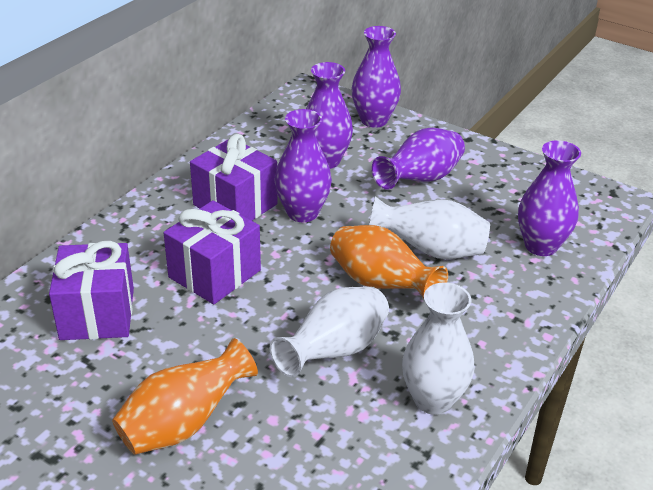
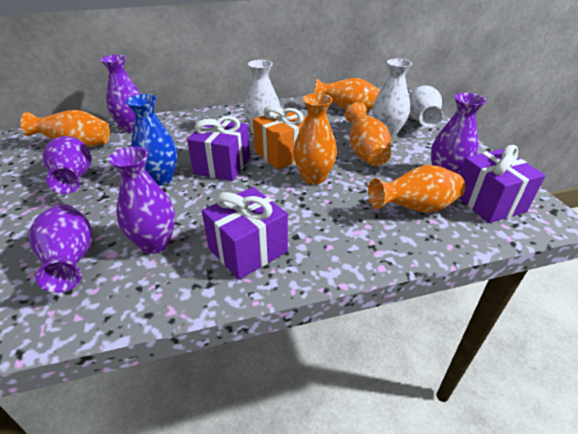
blue vase: none = 0 -> [126,94,177,186] = 1
orange gift: none = 0 -> [253,105,306,169] = 1
orange vase: [112,338,258,455] [330,225,448,299] = 2 -> [21,110,110,148] [293,93,337,185] [314,78,380,110] [345,102,391,166] [368,165,465,213] = 5

